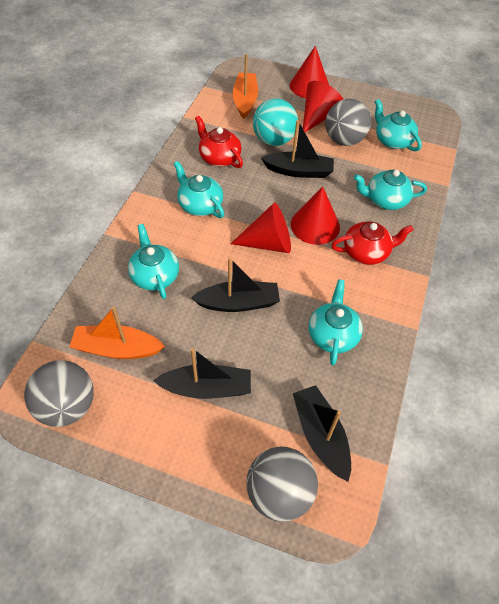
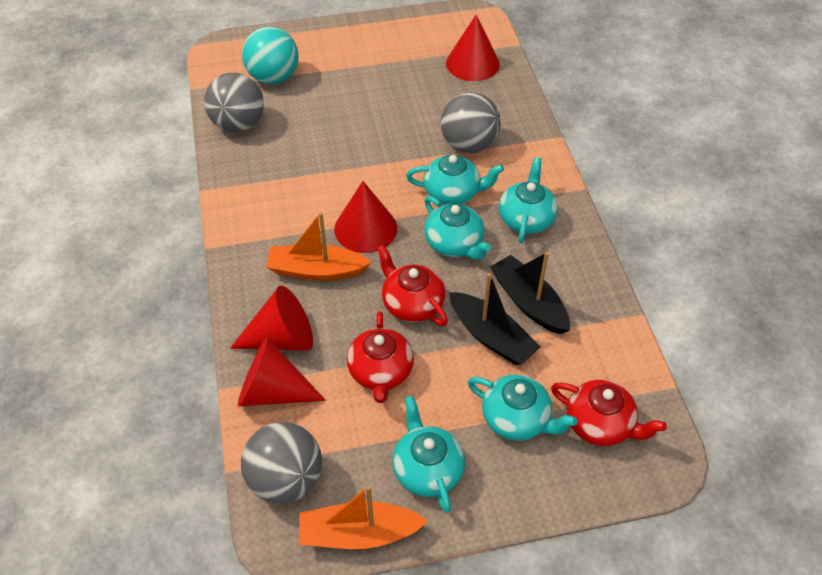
black boat: [153,348,251,399] [191,258,280,312] [261,120,334,178] [293,385,351,482] = 4 -> [449,273,540,365] [490,252,570,334] = 2
red teapot: [195,116,243,168] [331,221,414,265] = 2 -> [347,311,414,403] [377,245,448,326] [551,380,667,446] = 3

